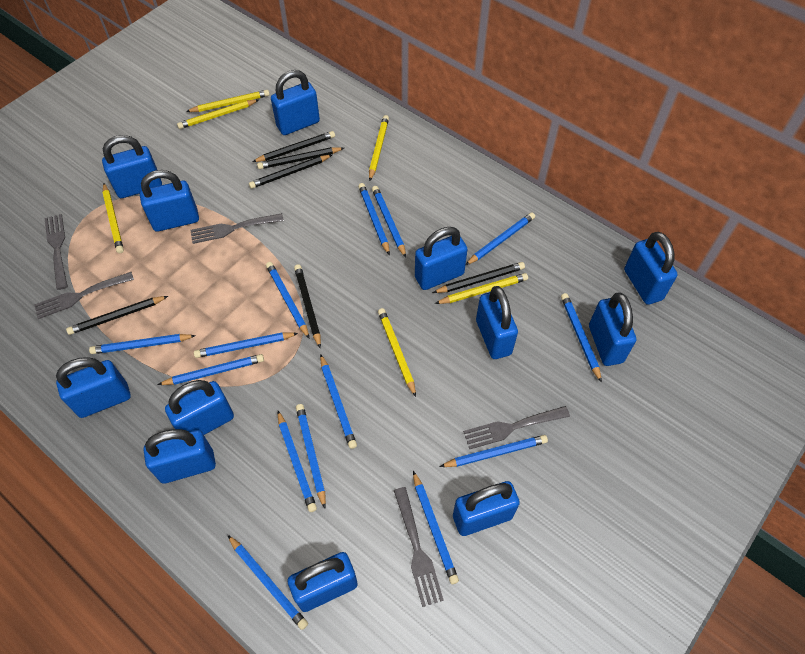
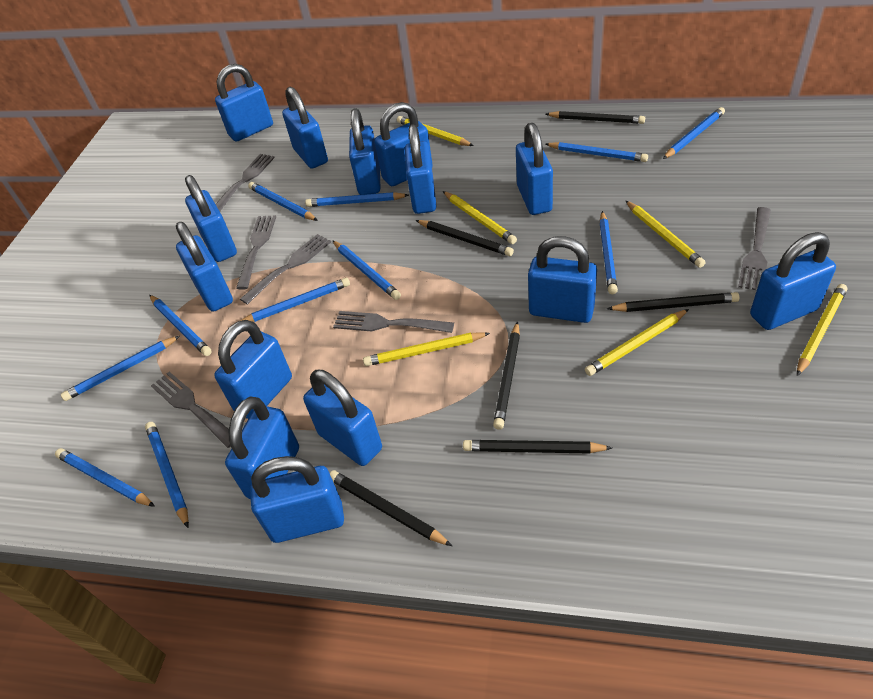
blue padlock: [56,357,131,418] [102,135,162,198] [140,170,199,232] [144,429,216,484] [165,380,234,435] [271,70,320,135] [288,552,358,612] [415,227,468,290] [453,481,520,536] [476,286,518,359] [589,293,636,366] [624,232,678,305] = 12 -> [176,222,233,312] [185,175,237,262] [214,320,292,419] [215,64,273,142] [225,397,299,499] [250,456,344,543] [282,87,328,169] [303,370,382,466] [349,108,380,195] [374,102,433,186] [405,124,436,214] [516,123,553,215] [528,236,597,323] [750,232,836,330] = 14
blue pencil: [89,334,196,354] [158,354,264,385] [194,333,298,358] [228,535,308,630] [266,262,309,338] [278,411,317,512] [296,404,326,509] [320,354,357,449] [358,183,390,255] [372,186,406,258] [413,471,459,584] [439,435,548,467] [466,212,535,265] [561,293,602,383] = 14 -> [55,448,155,507] [61,336,180,401] [145,422,189,528] [149,295,212,356] [240,278,350,322] [248,182,318,221] [305,192,409,207] [332,240,401,300] [545,142,648,162] [599,211,618,294] [663,107,725,159] = 11
grey fork: [34,272,134,319] [45,214,68,290] [190,213,284,244] [394,487,444,607] [463,406,570,449] = 5 -> [151,372,231,448] [216,154,275,211] [236,215,276,290] [240,234,331,305] [333,311,454,333] [738,207,771,290] = 6

